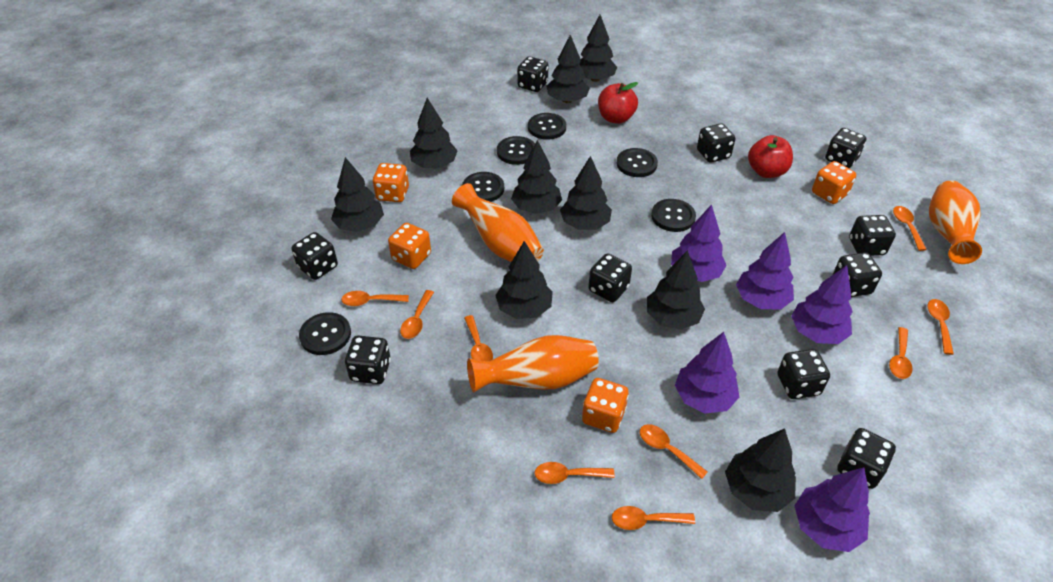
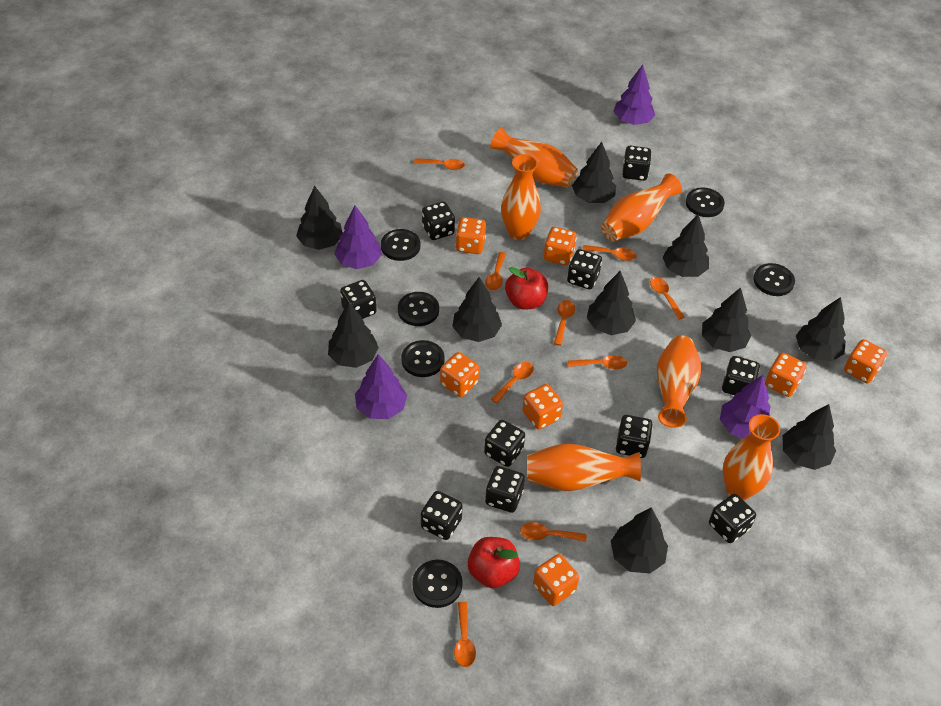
black tree: [331,157,384,232] [410,98,458,168] [495,241,553,319] [511,140,562,214] [546,35,590,103] [560,156,612,230] [579,15,617,82] [647,250,705,330] [725,428,796,512] = 9 -> [296,186,343,250] [328,303,379,368] [452,277,502,342] [572,142,616,203] [587,271,636,335] [611,507,668,573] [662,214,709,277] [702,287,751,352] [783,404,836,470] [796,297,846,361] = 10
orange dice: [373,163,409,202] [388,223,431,269] [582,378,629,433] [812,161,856,204] = 4 -> [440,352,479,397] [456,217,486,254] [522,384,563,429] [533,554,579,606] [543,227,577,265] [765,352,807,397] [844,339,887,383] = 7
orange vase: [452,183,544,262] [467,335,599,392] [929,180,982,264] = 3 -> [490,127,578,188] [501,154,541,240] [527,444,641,491] [601,173,682,241] [657,335,701,428] [723,414,780,500] = 6
purple tree: [671,204,727,282] [675,332,739,413] [736,232,794,309] [791,265,853,344] [794,467,870,552] = 5 -> [334,206,382,269] [355,354,407,419] [613,65,655,125] [720,375,770,439] = 4

